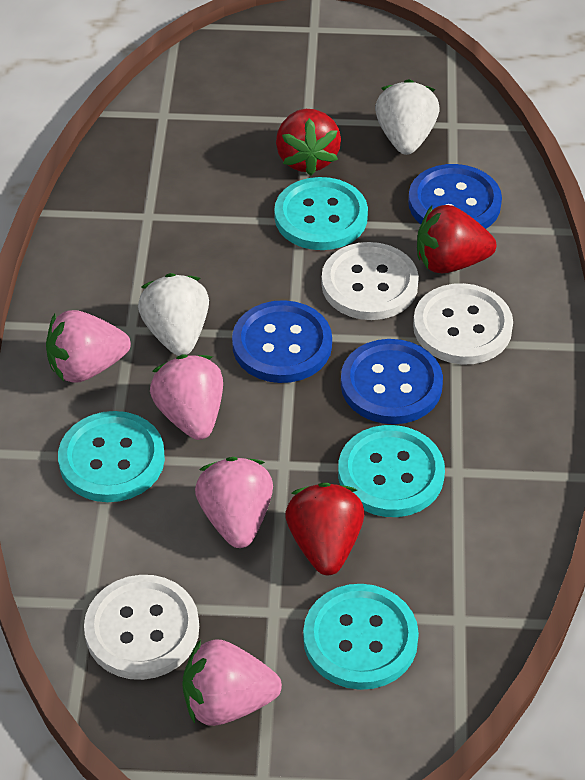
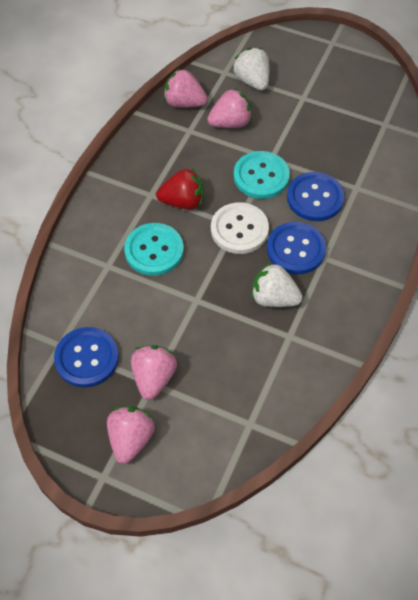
red strawberry: [276,109,341,176] [285,483,364,575] [417,205,496,273] = 3 -> [156,169,204,210] = 1
turquoise button: [58,411,165,502] [274,177,368,250] [303,584,419,690] [338,425,445,517] = 4 -> [124,223,184,276] [234,151,290,199] = 2
white button: [84,575,199,680] [321,242,419,320] [413,283,513,364] = 3 -> [211,202,269,254] = 1

